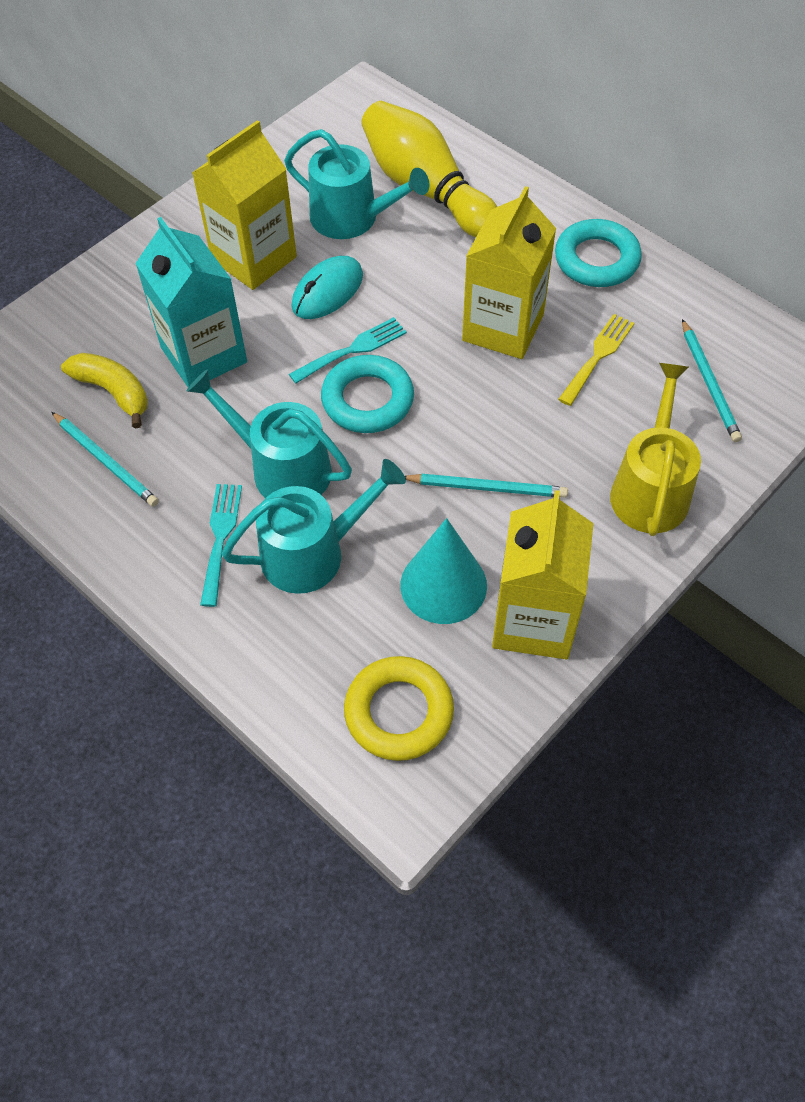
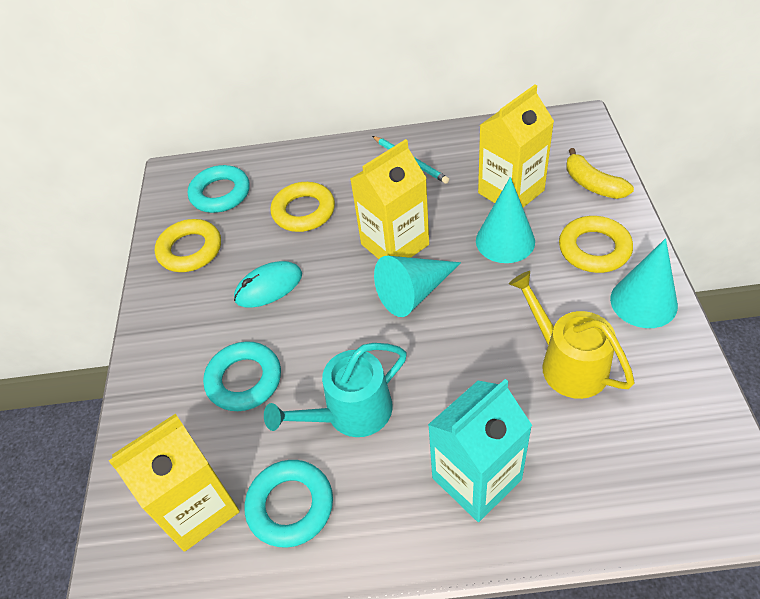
turquoise cone: [400,518,487,624] = 1 -> [374,256,461,317] [476,177,535,263] [610,238,678,328] = 3
turquoise fork: [200,484,242,607] [289,317,407,384] = 2 -> none = 0
turquoise pencil: [52,412,159,507] [405,474,568,498] [682,319,742,442] = 3 -> [372,136,449,184] = 1
turquoise ring: [321,355,414,433] [555,219,642,287] = 2 -> [188,165,250,213] [203,341,281,411] [245,460,333,548] = 3
turquoise watering can: [187,369,352,498] [222,459,406,594] [284,129,429,239] = 3 -> [264,343,407,437] = 1
yellow bowling pin: [361,101,497,237] = 1 -> none = 0
yellow fork: [558,314,634,406] = 1 -> none = 0
yellow ring: [344,656,454,761] = 1 -> [155,219,221,272] [270,182,335,232] [559,216,633,273] = 3

